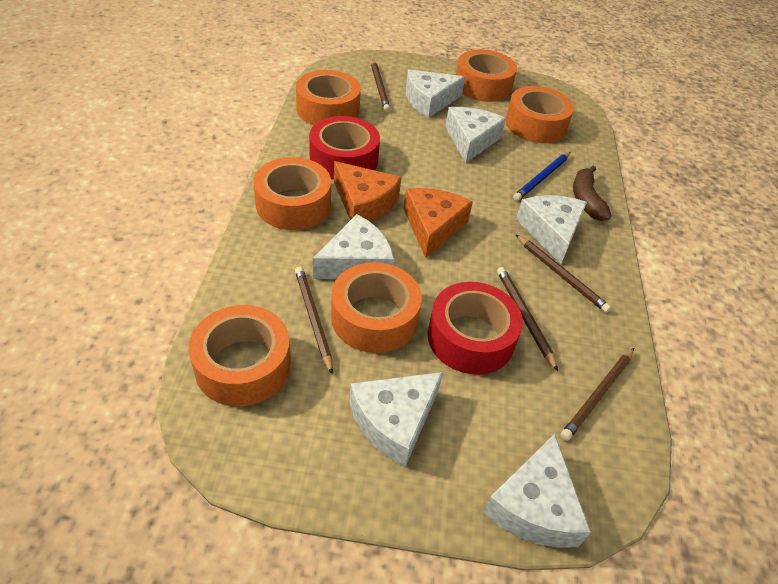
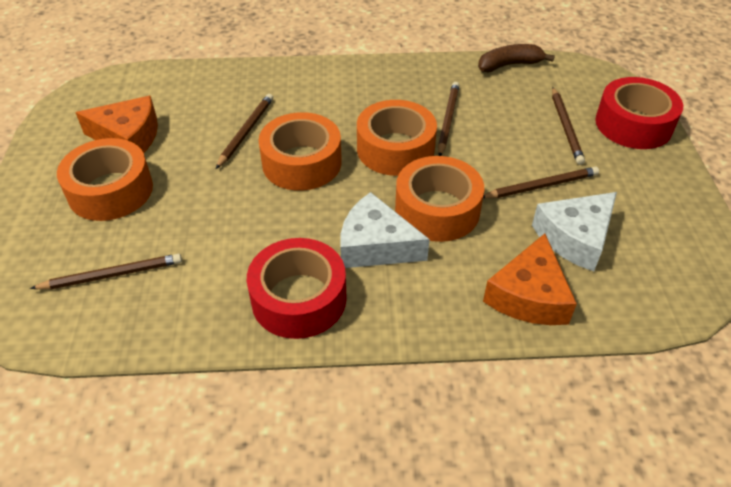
blue pencil: [513,152,571,201] = 1 -> none = 0
orange tape: [189,305,291,406] [253,157,331,230] [296,70,361,125] [331,262,422,353] [456,49,517,102] [505,86,574,143] = 6 -> [57,138,153,221] [258,112,342,191] [357,100,437,176] [395,156,484,242] = 4
white cheese: [313,214,394,279] [349,372,443,467] [406,70,465,118] [445,107,506,163] [483,434,591,548] [516,195,587,264] = 6 -> [340,192,430,268] [532,192,617,271] = 2

